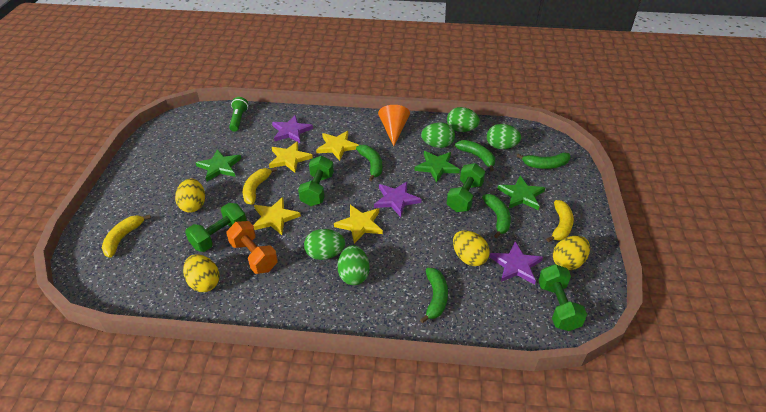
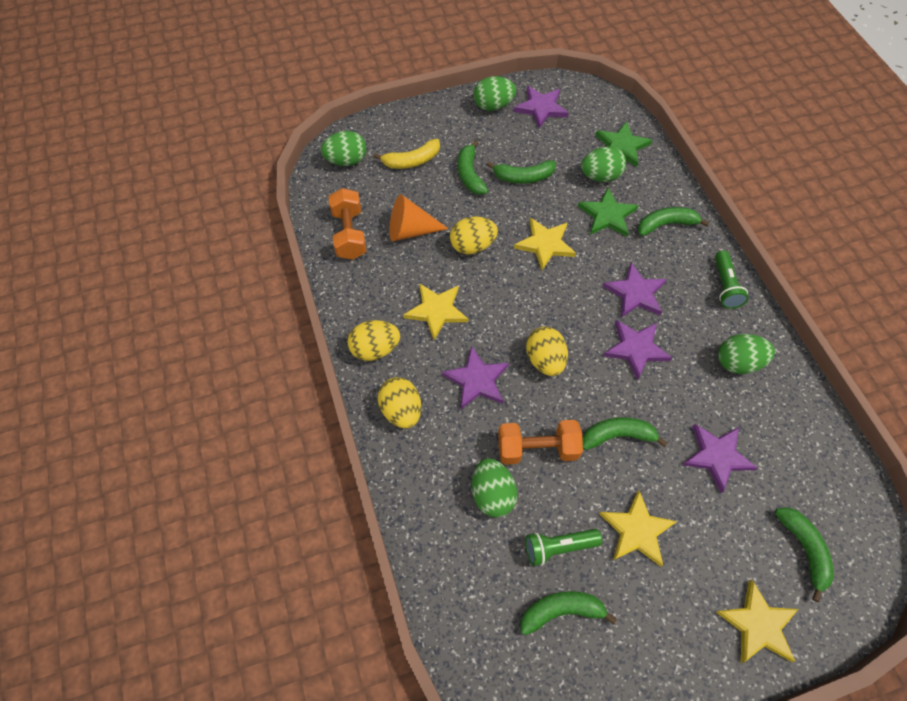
green banana: [356,145,382,181] [420,268,448,323] [455,140,495,172] [482,194,511,238] [517,152,571,169] = 5 -> [458,140,488,195] [487,160,556,184] [520,591,617,635] [582,417,668,450] [638,207,710,236] [775,507,834,602] = 6
green dumbbell: [185,203,247,252] [298,156,334,206] [447,163,486,212] [538,264,587,331] = 4 -> none = 0
green flashlight: [229,97,248,132] = 1 -> [525,529,602,566] [715,250,749,309] = 2
green star: [196,149,242,181] [414,151,460,183] [497,176,545,210] = 3 -> [578,188,639,237] [595,121,652,167] = 2
orange dumbbell: [226,221,278,274] = 1 -> [328,188,367,260] [498,420,583,465] = 2
purple star: [272,115,313,143] [374,182,421,217] [489,242,543,284] = 3 -> [442,346,509,409] [513,86,568,128] [602,263,667,317] [603,320,672,381] [682,424,758,493] = 5
yellow banana: [102,214,151,258] [243,167,277,205] [546,200,574,242] = 3 -> [373,139,440,169] = 1

